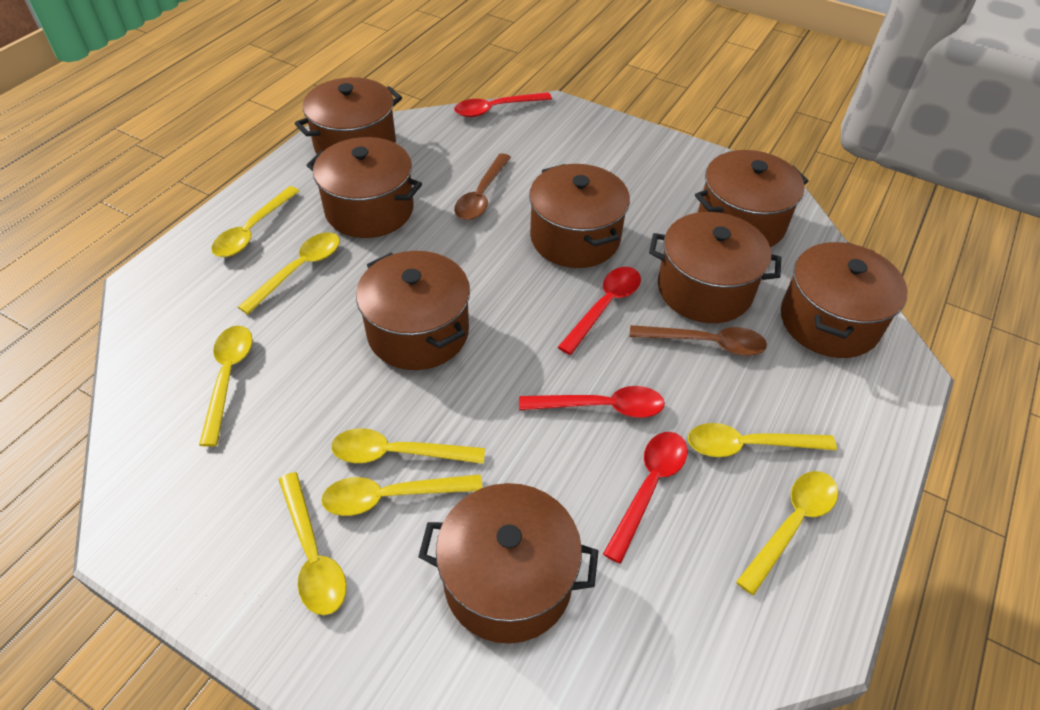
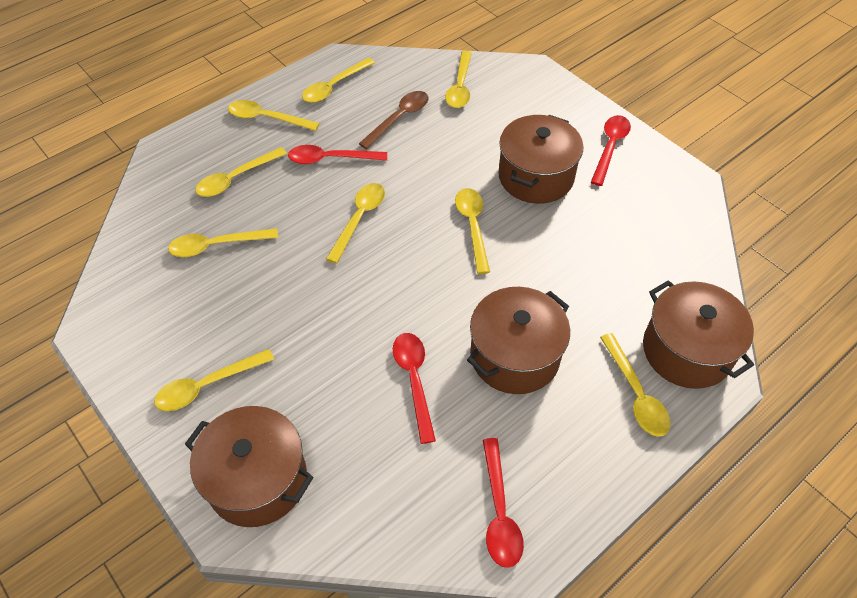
brown pot: [295,77,402,154] [306,137,422,238] [356,251,470,370] [418,483,598,644] [529,164,630,268] [649,212,781,323] [695,150,809,247] [781,242,908,358] = 8 -> [185,406,313,527] [467,287,570,394] [498,115,584,204] [643,280,754,389] = 4
brown spoon: [454,153,511,220] [629,325,767,356] = 2 -> [359,91,429,149] = 1
yellow spoon: [199,326,253,447] [211,186,299,257] [238,232,340,314] [278,472,347,615] [321,474,483,516] [331,428,485,464] [688,423,837,457] [736,471,838,595] = 8 -> [154,349,274,411] [168,228,278,257] [196,147,287,197] [228,100,320,131] [302,58,375,103] [326,183,385,264] [445,51,472,108] [455,188,490,274] [600,333,671,437] = 9

